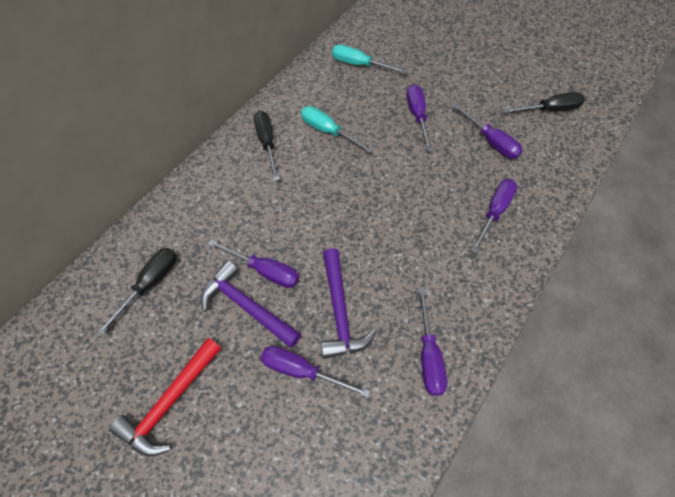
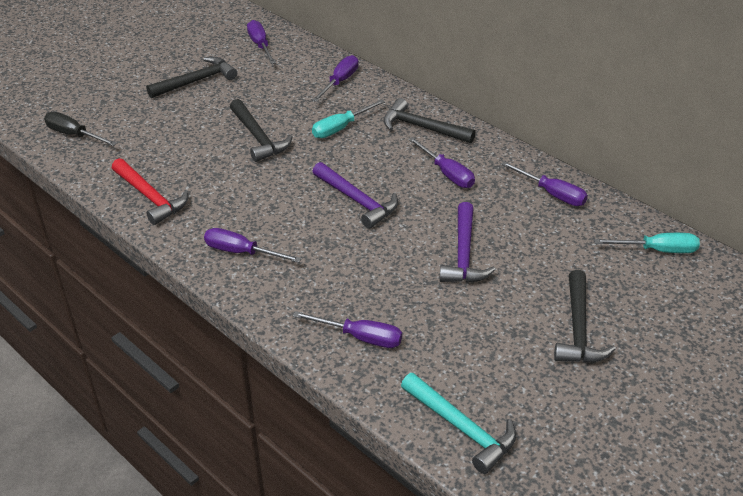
black hammer: none = 0 -> [146,57,237,98] [230,99,292,162] [383,98,476,143] [554,270,616,363] = 4
black screwdriver: [97,248,177,336] [254,111,280,181] [503,92,585,113] = 3 -> [44,112,117,146] = 1
turquoise hammer: none = 0 -> [401,373,516,474] = 1

